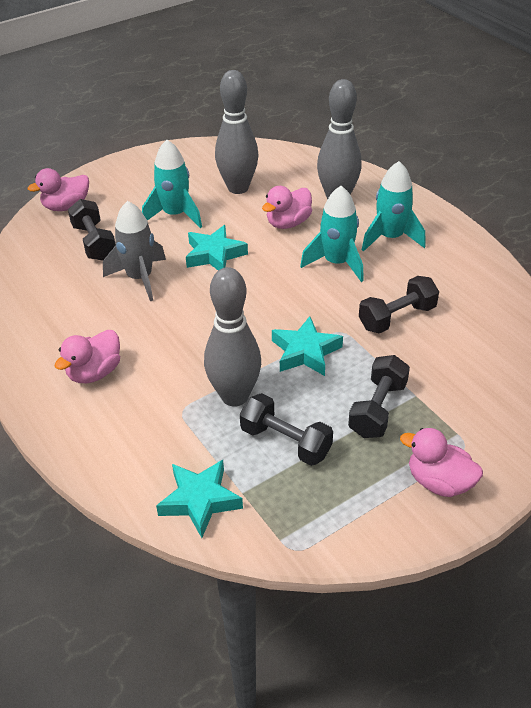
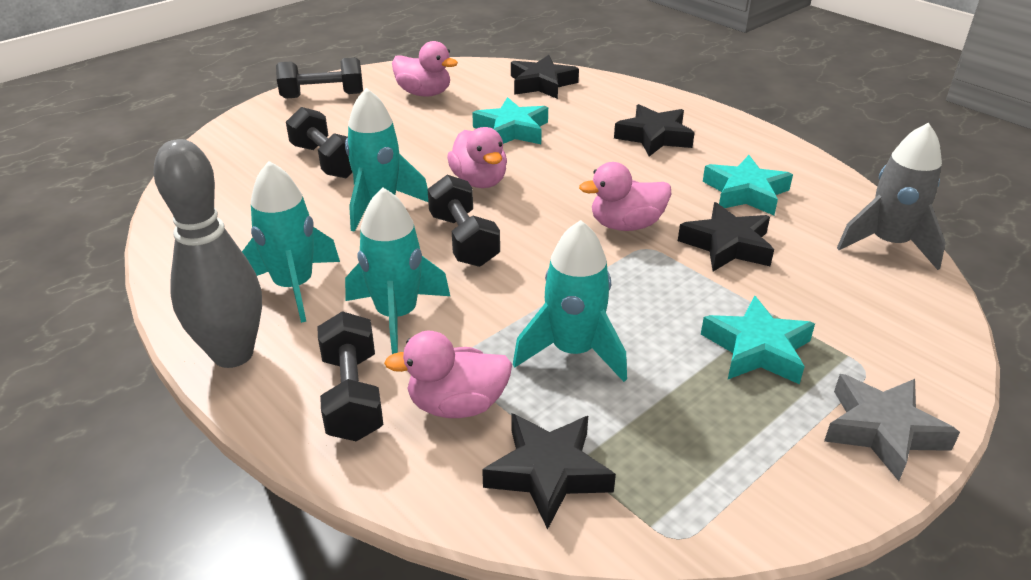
black star: none = 0 -> [482,413,616,530] [511,55,579,99] [614,104,695,156] [678,202,774,271] = 4
grey bowling pin: [204,267,261,407] [215,70,258,194] [317,79,362,200] = 3 -> [154,139,262,368] = 1
grey star: none = 0 -> [824,374,960,481] = 1
turquoise rocket: [142,140,202,228] [300,186,364,282] [362,161,426,252] = 3 -> [242,161,340,323] [345,88,428,232] [345,188,450,354] [513,220,627,382] = 4

